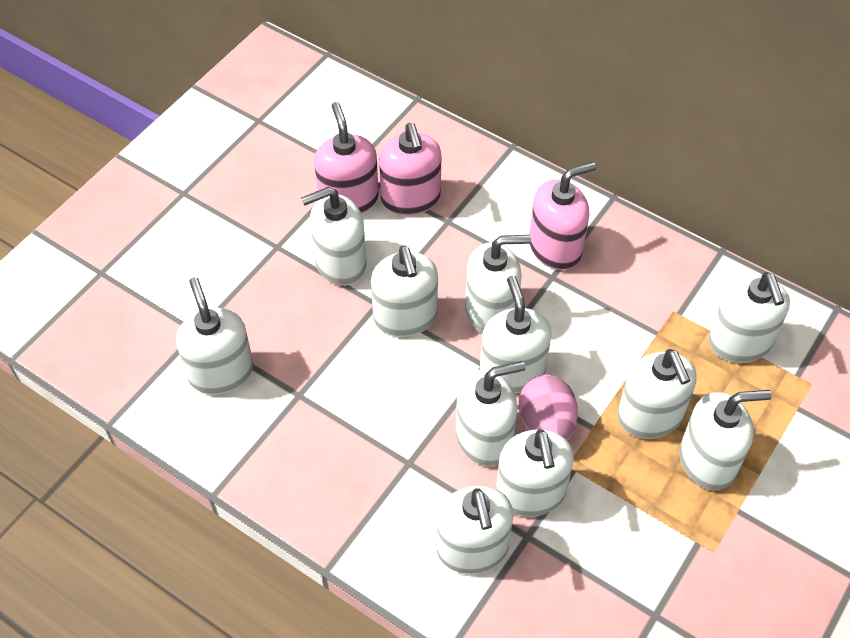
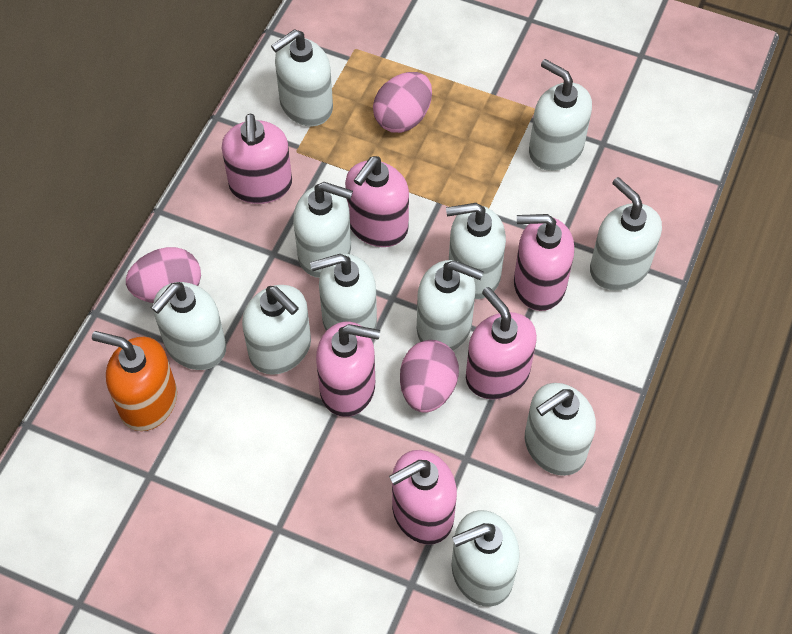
orange soap dispenser: none = 0 -> [92,331,177,431] = 1
pink egg: [519,375,578,441] = 1 -> [126,247,201,303] [373,72,432,133] [400,340,459,413] = 3
pink soap dispenser: [314,102,379,214] [379,123,441,215] [529,162,596,270] = 3 -> [222,114,292,204] [316,322,380,417] [345,156,409,247] [389,450,457,545] [466,287,537,399] [514,214,574,311] = 6

